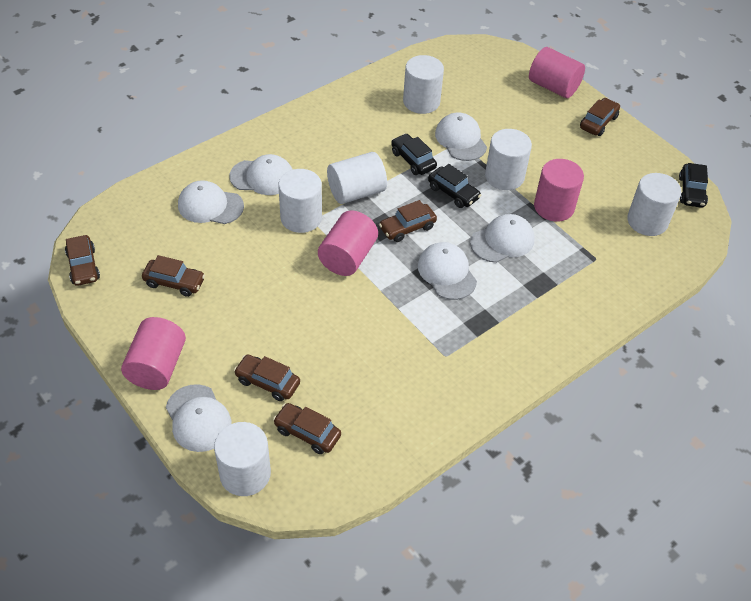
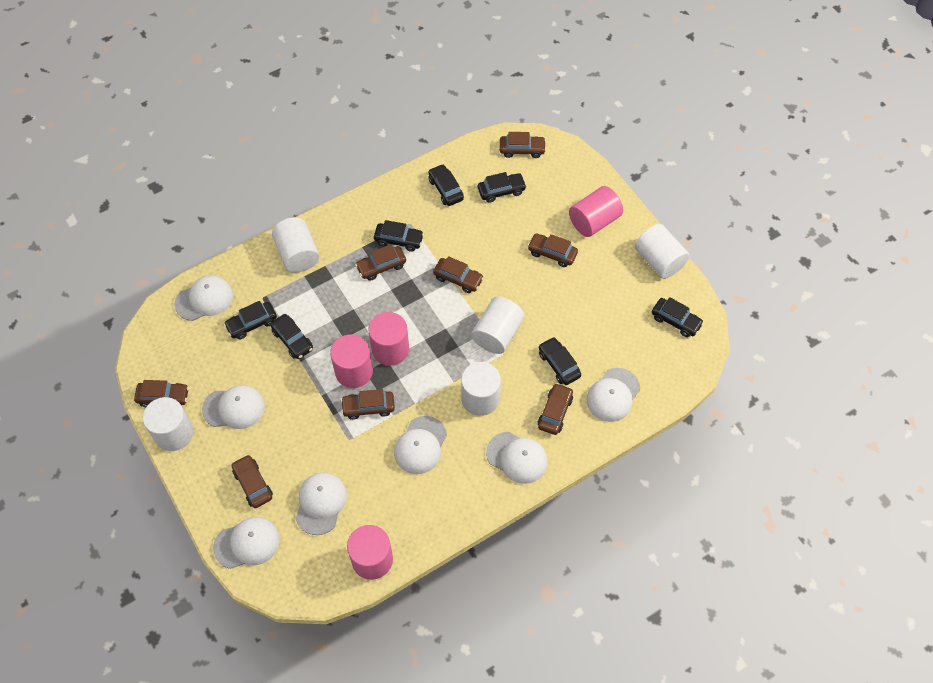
black car: [391,133,437,175] [428,164,481,208] [679,163,708,208] = 3 -> [224,301,277,340] [270,314,313,359] [374,220,424,252] [428,164,464,206] [478,172,527,203] [539,337,581,385] [652,297,704,337] = 7
brown car: [65,235,100,286] [142,255,205,297] [234,354,300,401] [273,403,341,454] [379,200,437,242] [580,98,620,136] = 6 -> [134,380,189,407] [232,455,273,508] [341,389,395,420] [355,244,406,281] [433,256,484,293] [500,132,546,158] [527,234,578,267] [538,383,573,435] = 8
white cap: [166,384,232,452] [178,180,244,224] [229,154,293,195] [418,242,477,300] [435,112,487,161] [470,214,535,263] = 6 -> [174,275,233,321] [202,385,265,429] [213,517,280,569] [295,472,347,535] [394,416,447,474] [486,432,548,484] [586,368,640,422] = 7
white cylinder: [214,422,271,496] [278,169,322,233] [327,152,387,204] [403,55,444,114] [485,129,532,190] [627,173,682,236] = 6 -> [143,397,194,451] [272,217,319,272] [461,362,501,416] [472,297,524,354] [635,224,690,279] = 5

